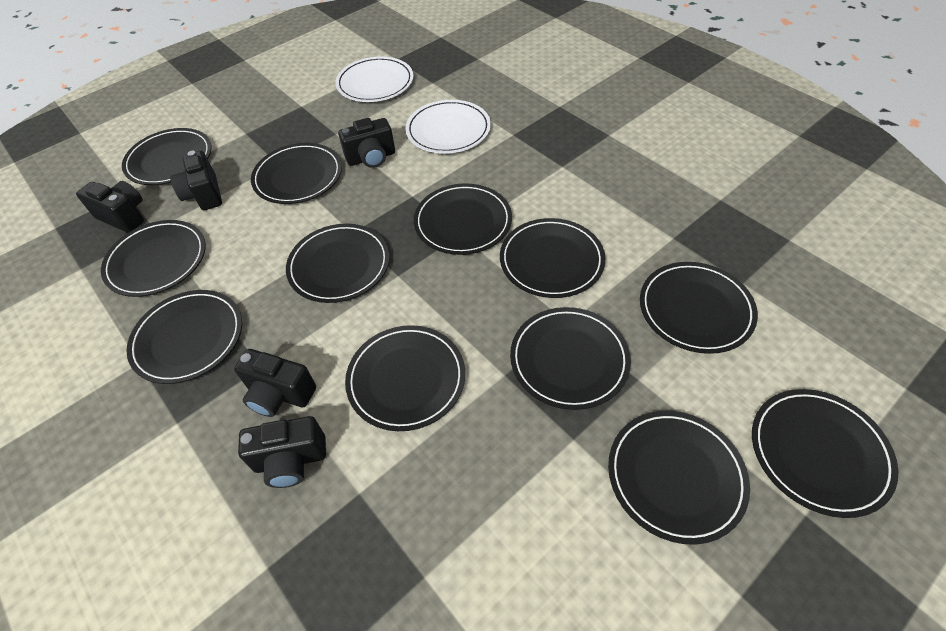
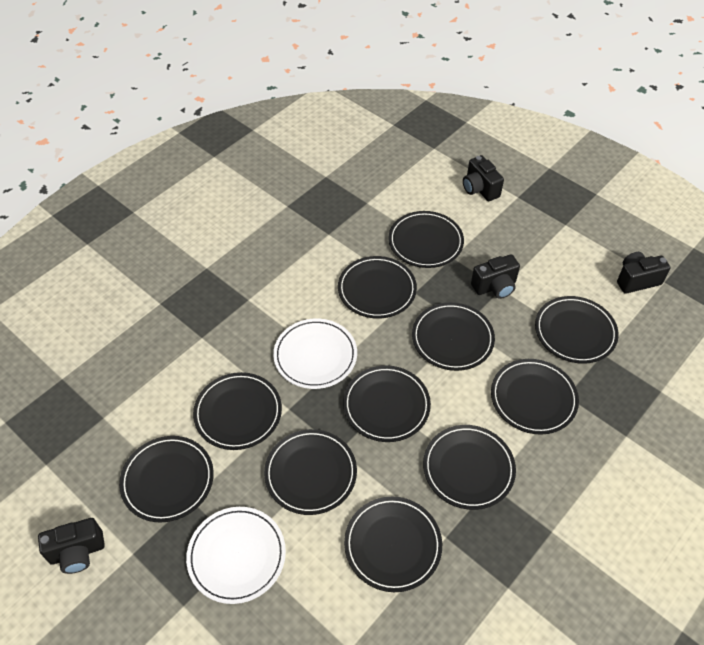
black camera: [76,181,144,233] [170,151,222,210] [234,349,316,417] [238,416,326,488] [338,118,395,168] = 5 -> [38,518,105,574] [463,155,504,201] [471,254,520,299] [617,252,670,294] = 4
black plate: [101,220,206,297] [122,128,212,185] [127,290,242,384] [251,143,342,204] [286,224,390,303] [345,325,465,431] [414,183,512,255] [500,218,605,298] [510,307,631,410] [608,411,750,545] [640,262,758,354] [752,389,899,518] = 12 -> [119,436,214,522] [193,372,282,450] [264,429,357,515] [338,256,417,319] [343,365,431,442] [344,497,442,592] [388,211,464,268] [412,302,495,371] [423,425,516,510] [491,359,579,435] [535,296,619,364] = 11

